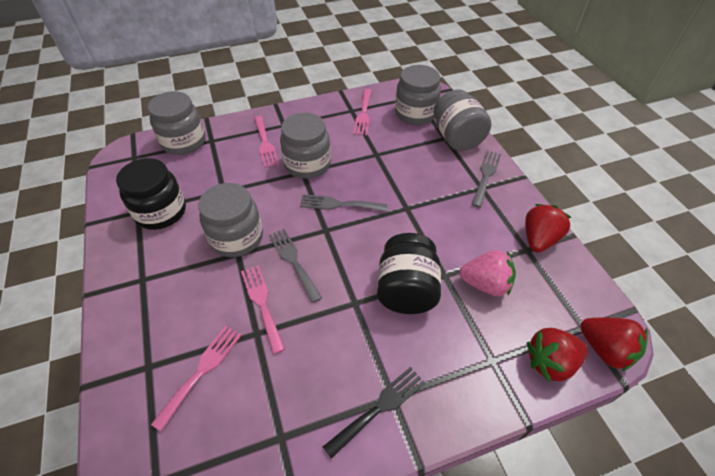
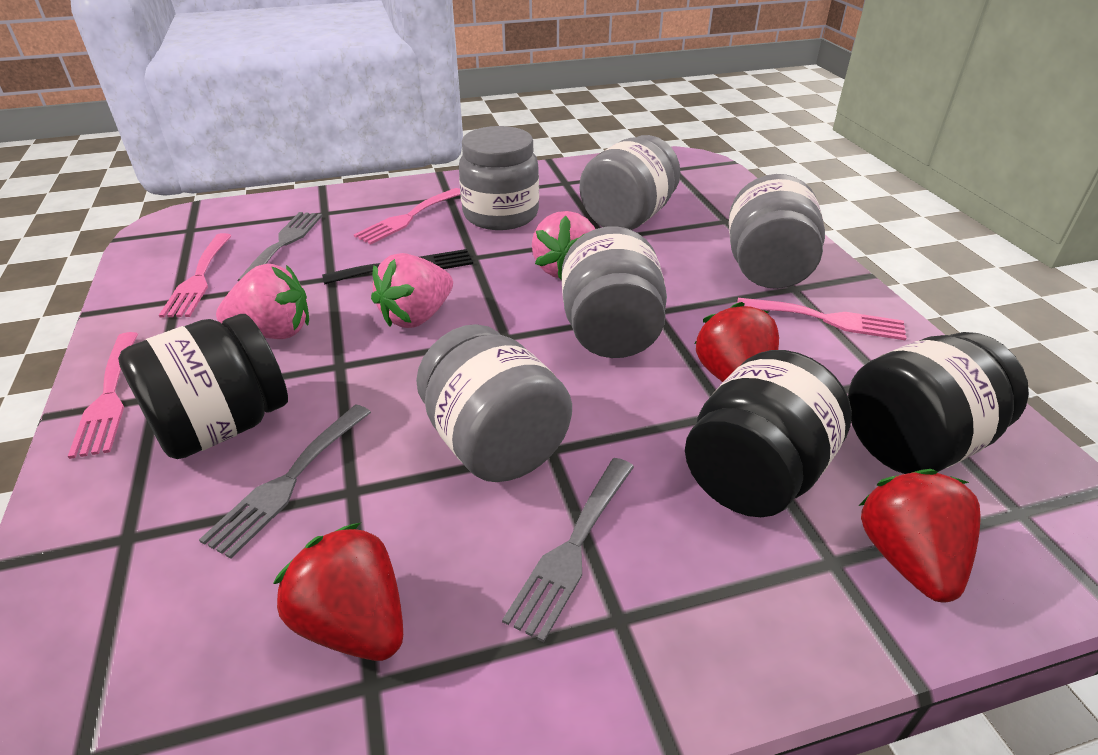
black jar: [116,158,186,230] [377,233,441,314] = 2 -> [118,314,288,459] [685,350,852,517] [848,332,1029,474] = 3
pink strawberry: [459,250,516,296] = 1 -> [216,264,309,339] [371,253,453,328] [532,211,595,280] = 3

